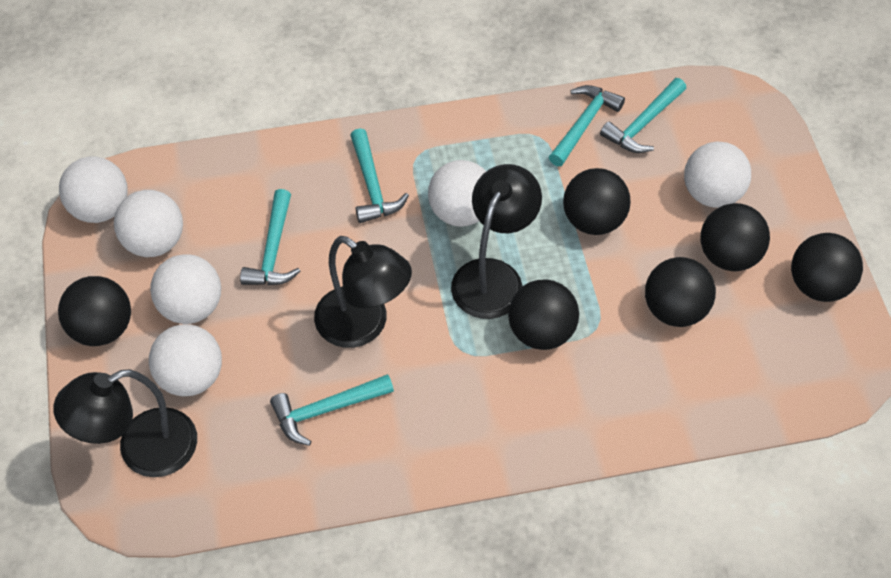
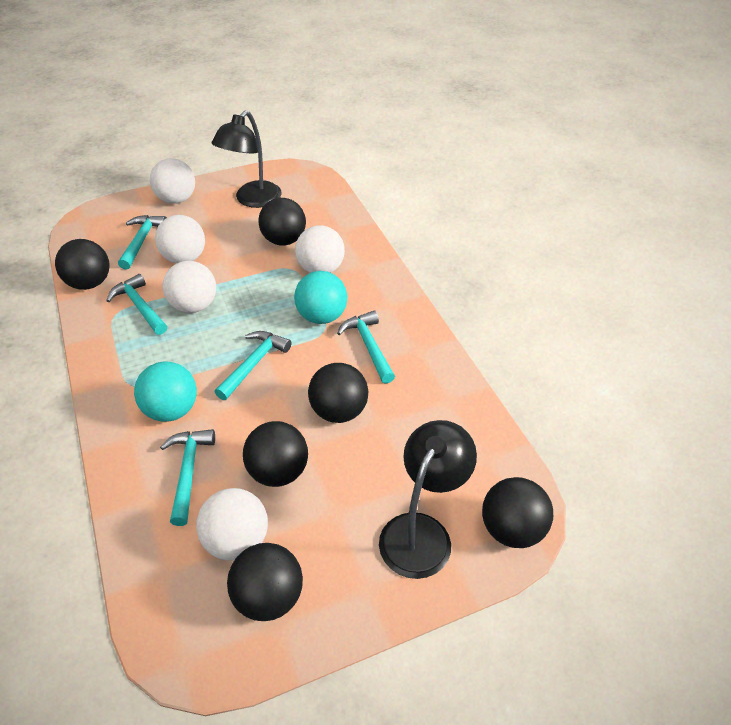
black lamp: [53,369,197,477] [314,236,412,348] [451,164,542,319] = 3 -> [211,110,282,208] [379,420,477,579] = 2
turquoise ball: none = 0 -> [134,361,197,422] [294,271,347,324] = 2
white ball: [59,156,128,223] [114,190,183,257] [149,324,222,396] [150,254,221,324] [428,160,486,227] [684,141,751,208] = 6 -> [150,158,195,204] [155,215,205,264] [163,261,216,313] [196,488,268,561] [295,225,345,273] = 5

